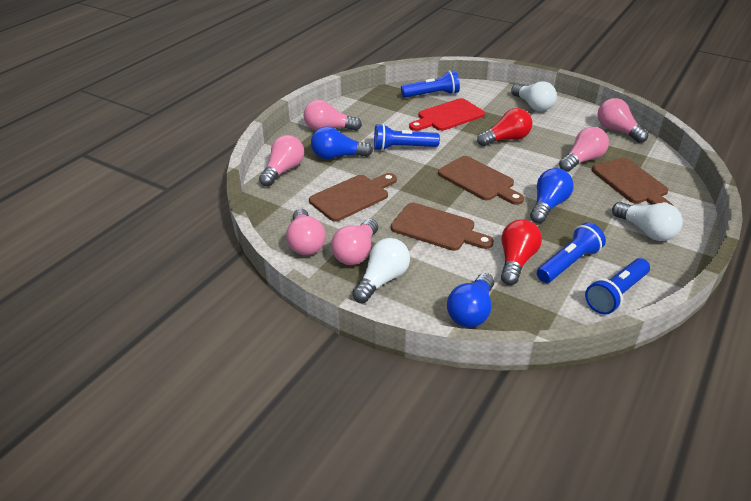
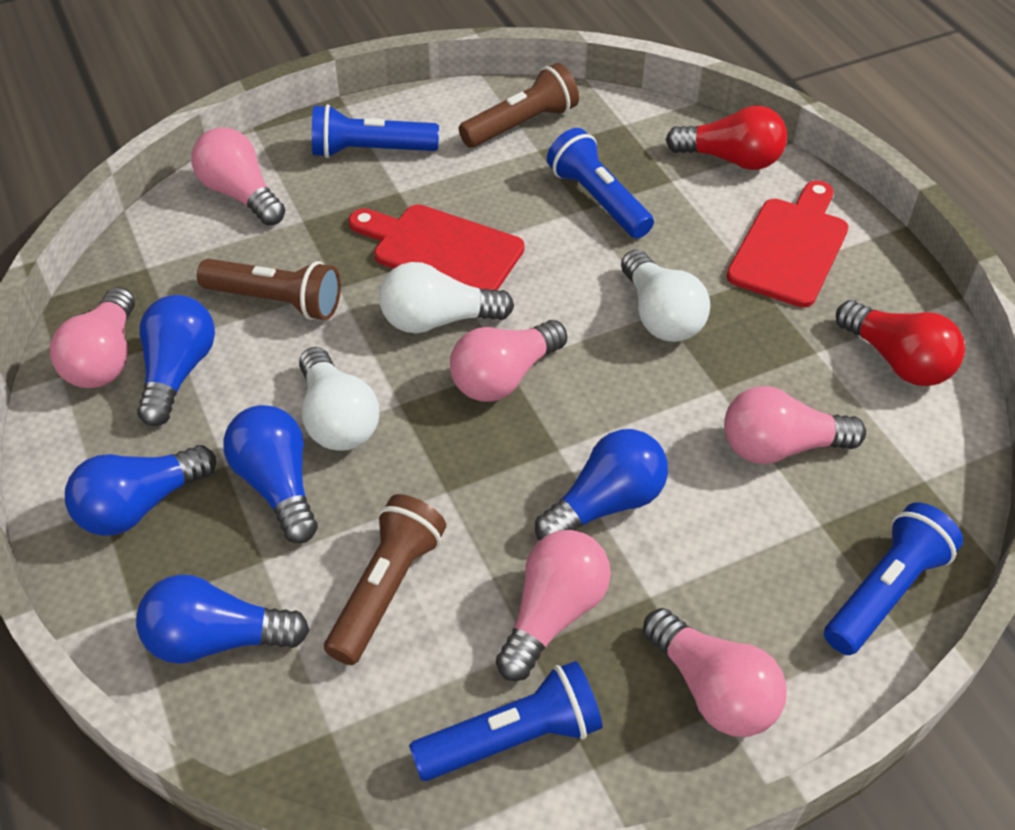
blue light bulb: [311,126,373,159] [447,273,494,328] [530,168,574,223] = 3 -> [65,445,216,536] [136,575,310,664] [137,295,215,426] [223,405,318,543] [535,429,668,540] = 5
brown cutting board: [309,173,397,221] [391,203,494,251] [438,156,524,205] [592,158,674,206] = 4 -> none = 0
brown flashlight: none = 0 -> [197,259,341,320] [324,494,446,665] [459,63,579,148] = 3
red cutting board: [409,98,485,131] = 1 -> [349,204,525,290] [726,180,849,308] = 2

